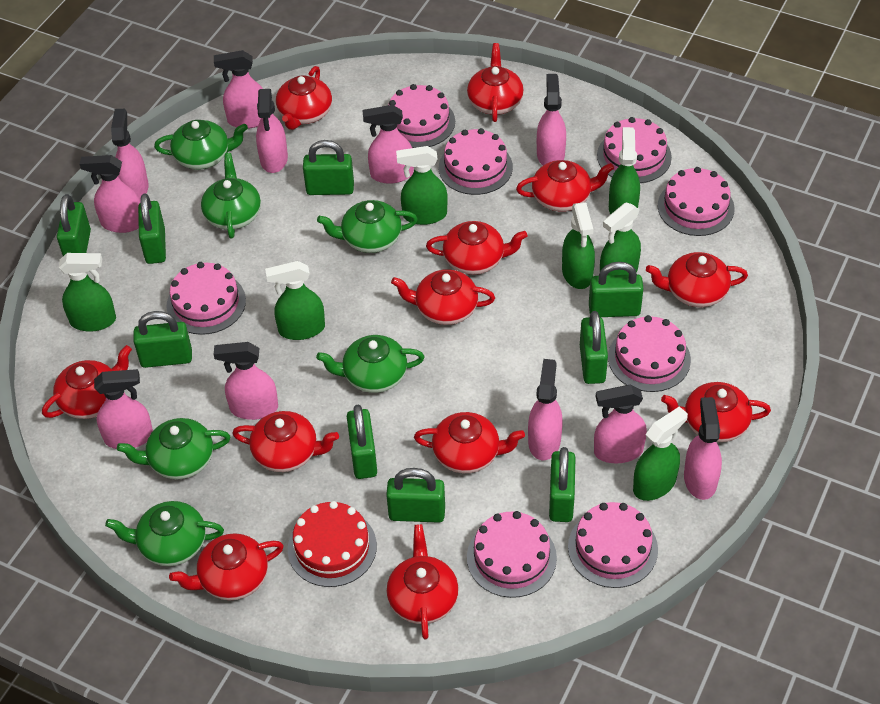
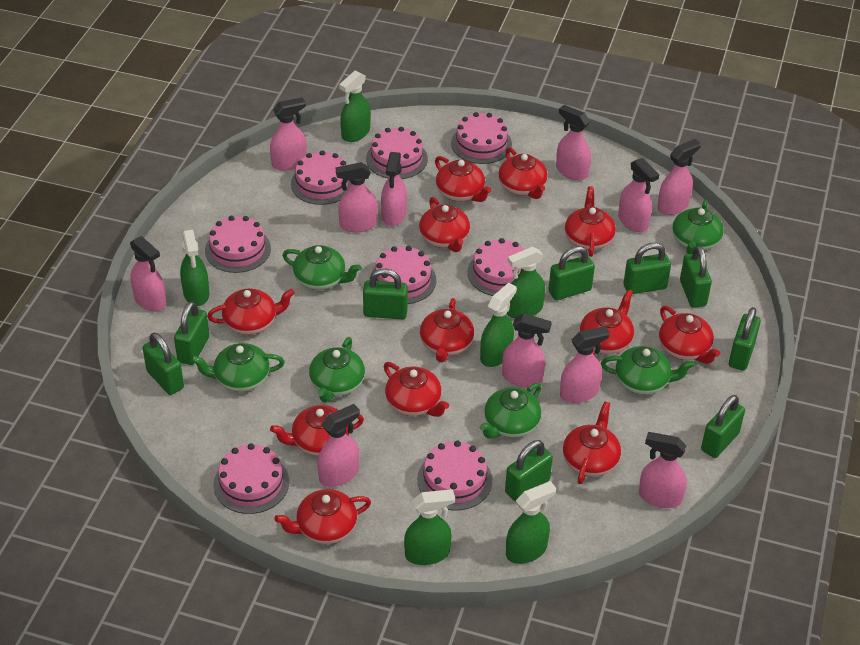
green spray bottle: [59,253,116,332] [265,261,325,340] [396,146,448,225] [562,202,595,289] [600,202,641,275] [609,127,640,215] [633,406,688,501] = 7 -> [180,230,209,306] [339,71,371,142] [404,489,455,565] [480,283,517,367] [506,481,556,564] [507,247,545,319] = 6
red cake: [288,501,377,587] = 1 -> none = 0

